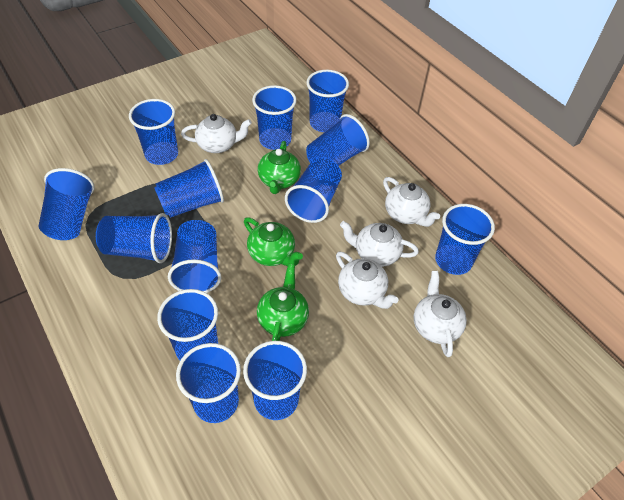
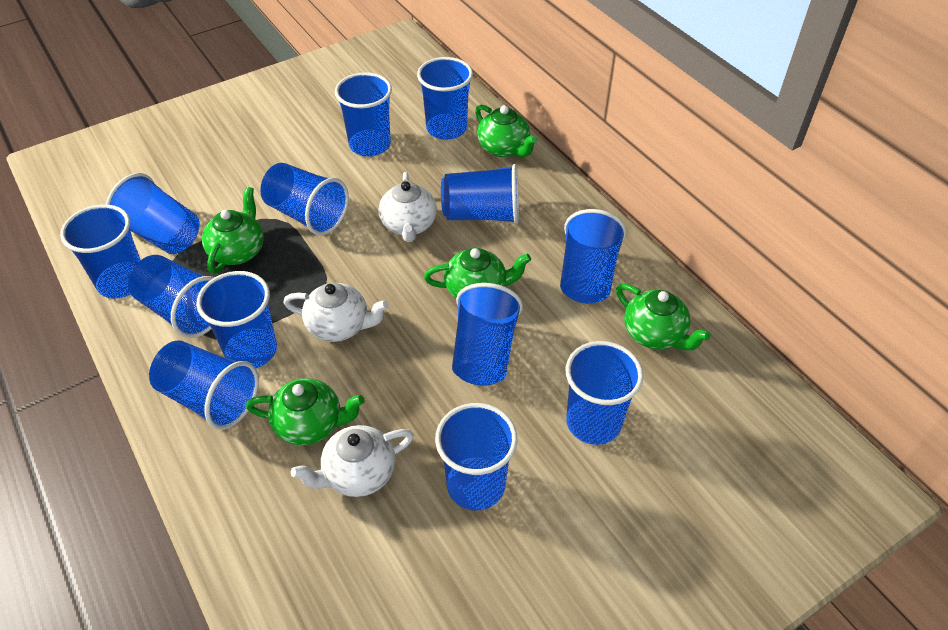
green teapot: [244,217,303,266] [257,141,301,194] [257,264,309,341] = 3 -> [202,187,264,274] [246,378,365,446] [424,248,531,299] [475,105,538,158] [616,283,711,350] = 5
white teapot: [181,114,252,153] [336,252,398,309] [340,221,419,267] [383,177,440,227] [414,271,467,357] = 5 -> [283,283,389,342] [291,425,414,497] [379,172,437,242] = 3

